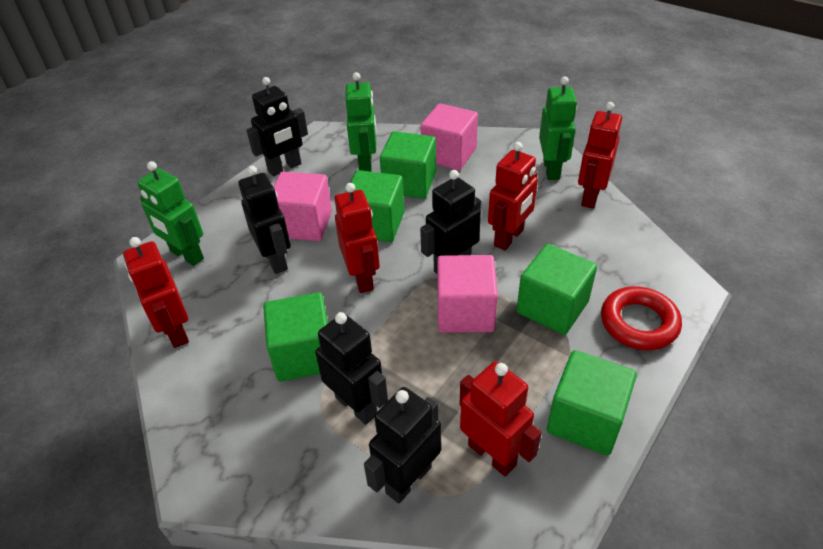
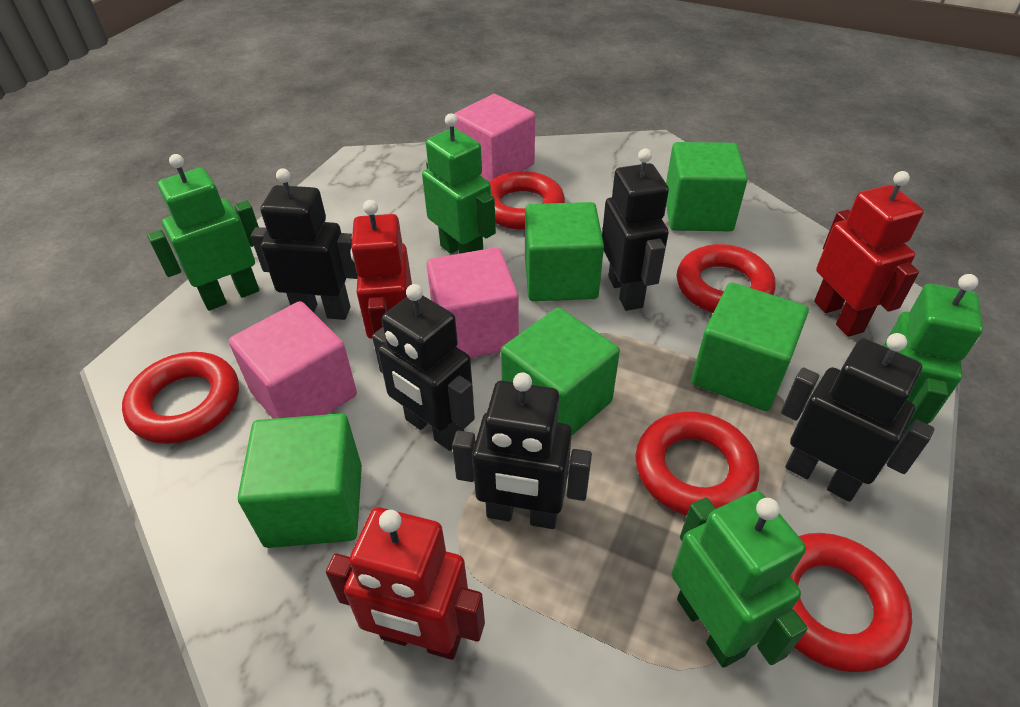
green robot: [137,161,204,266] [345,72,376,172] [539,76,577,180] = 3 -> [147,154,259,311] [422,113,496,254] [671,491,808,668] [883,274,983,436] = 4
red ring: [601,286,682,350] = 1 -> [122,352,239,444] [489,171,565,230] [635,411,759,516] [677,244,776,313] [790,533,912,672] = 5
red robot: [123,237,189,348] [335,183,380,293] [460,361,542,477] [488,142,538,250] [578,102,622,208] = 5 -> [326,507,485,660] [350,200,412,339] [814,171,924,337] = 3

